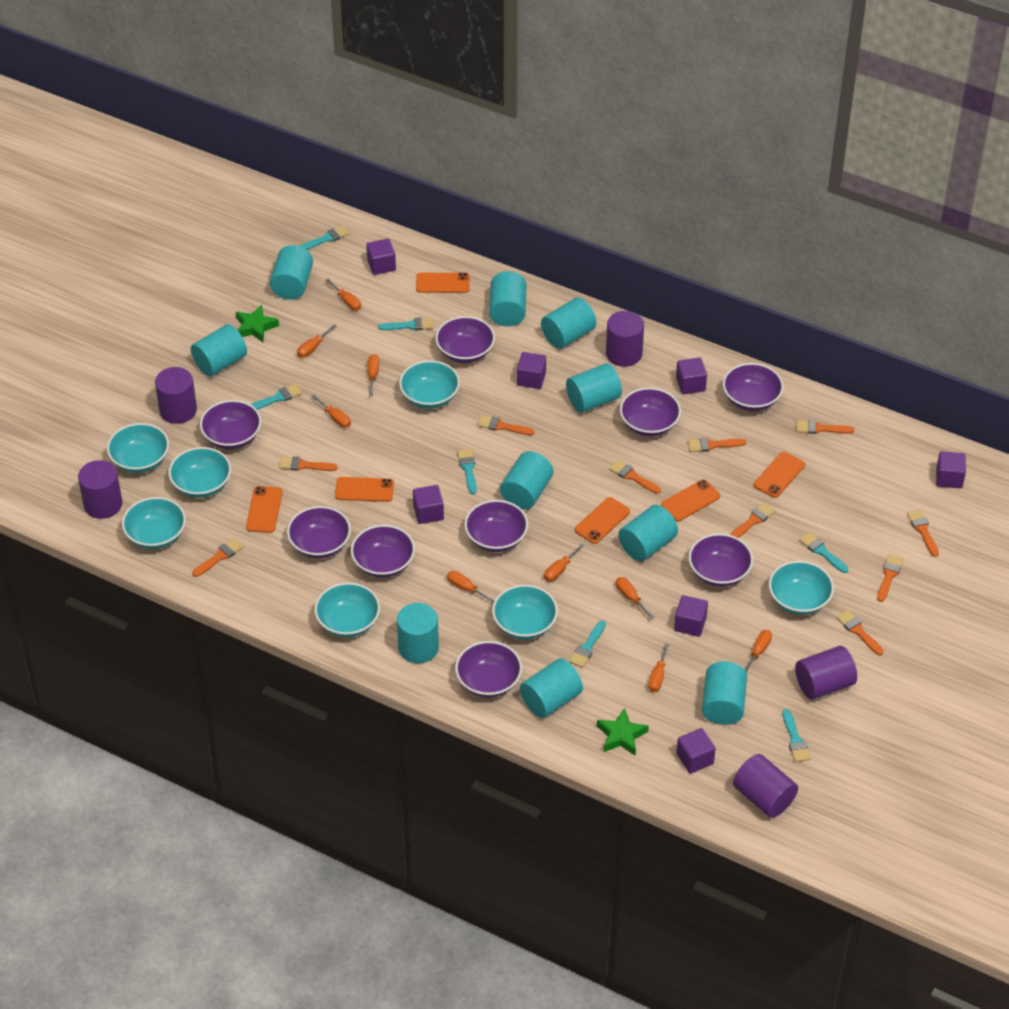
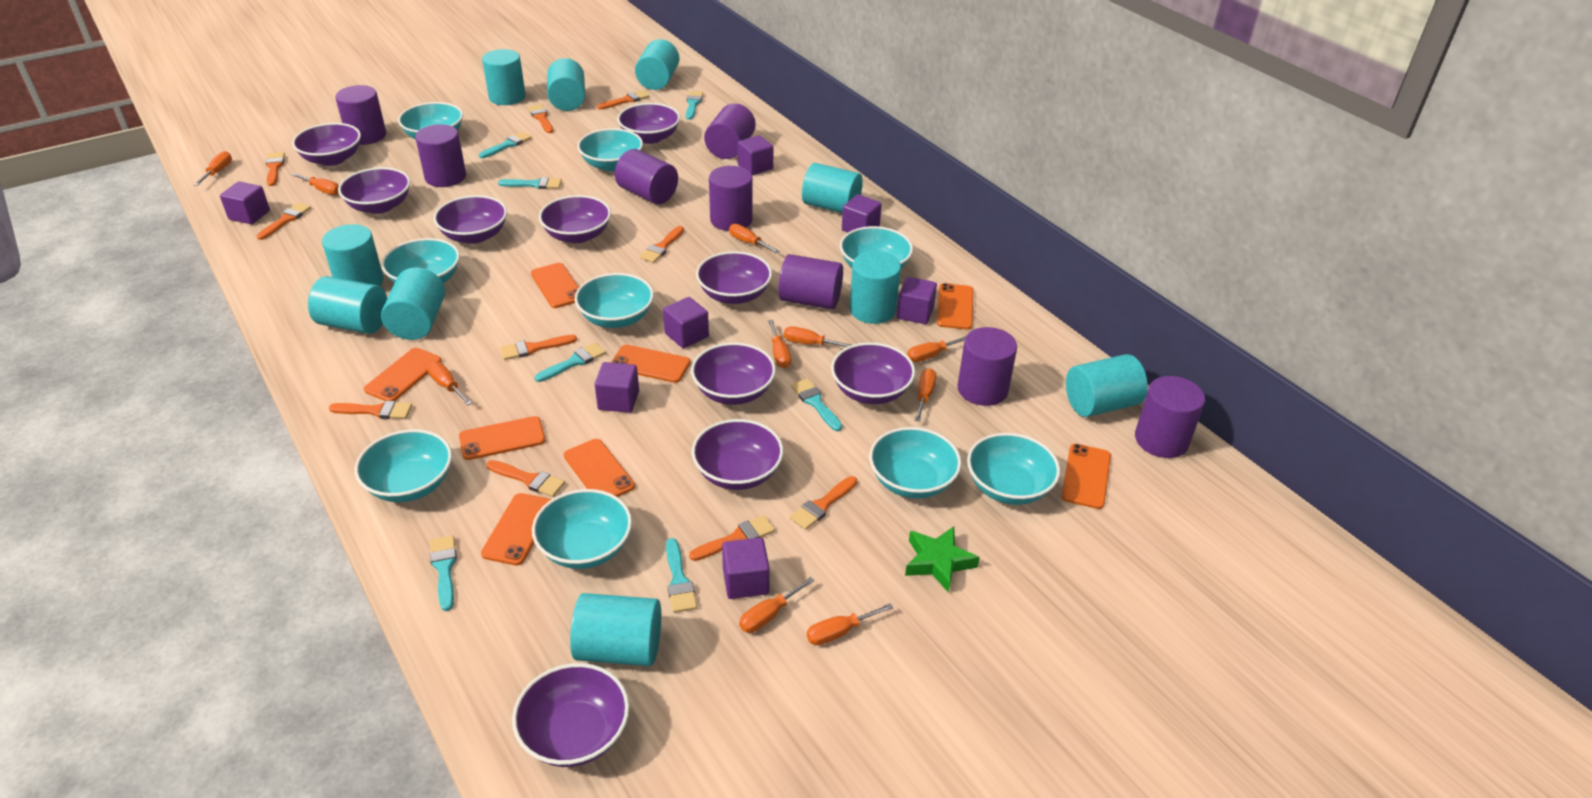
green star: [236,305,279,342] [597,708,649,755] = 2 -> [905,526,980,593] = 1
orange phone: [246,486,283,533] [335,477,394,502] [416,273,470,293] [575,497,630,544] [661,479,721,522] [754,452,805,498] = 6 -> [364,348,442,401] [459,416,545,460] [481,493,552,566] [531,263,579,308] [564,439,635,497] [611,345,691,383] [937,283,974,330] [1061,444,1111,509] = 8
orange screwdriver: [297,324,336,358] [311,394,351,428] [326,279,361,311] [368,354,379,396] [447,571,495,603] [544,543,585,581] [616,577,654,619] [648,643,669,692] [745,630,772,673] = 9 -> [194,151,232,186] [292,173,339,195] [427,362,472,405] [729,224,780,254] [739,577,815,633] [768,320,791,368] [784,326,851,347] [807,603,894,645] [907,336,966,362] [915,369,936,421] = 10
purple bowl: [200,400,261,449] [287,506,351,558] [351,525,415,578] [435,316,495,363] [455,641,522,698] [464,500,528,552] [620,387,681,437] [688,533,753,587] [723,363,784,411] = 9 -> [292,123,361,166] [338,167,411,214] [434,195,507,244] [512,663,629,767] [539,195,611,243] [617,103,680,144] [691,343,776,405] [692,419,783,490] [696,251,772,304] [831,342,915,404] = 10
purple cylinder: [78,460,122,519] [155,367,197,424] [606,311,644,367] [733,754,798,818] [795,646,857,700] = 5 -> [335,85,386,145] [415,124,466,187] [615,149,678,204] [704,103,756,159] [709,166,753,231] [778,254,843,310] [957,327,1017,406] [1135,376,1205,458] = 8
turquoise bowl: [107,423,169,473] [122,497,186,549] [168,447,231,498] [314,582,380,637] [399,360,460,409] [492,585,558,639] [769,561,834,615] = 7 -> [355,429,452,502] [381,238,460,283] [398,102,463,139] [532,489,632,569] [575,273,654,328] [577,128,643,171] [840,226,913,268] [869,427,961,499] [967,433,1060,505] = 9

